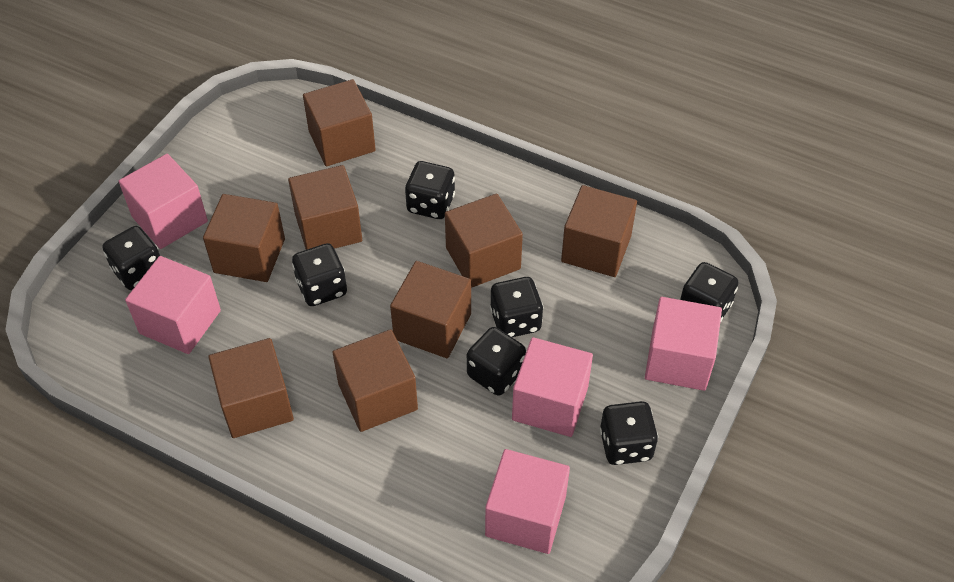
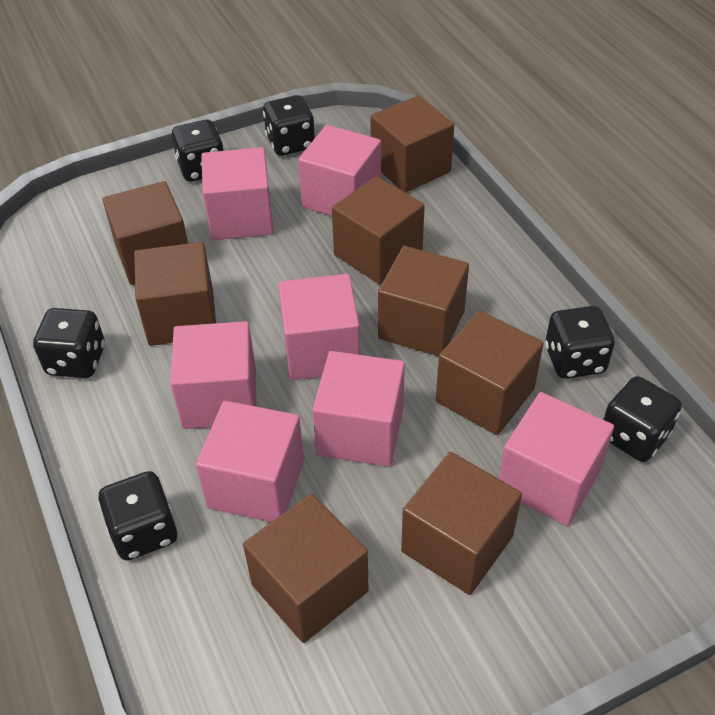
black dice: [103,226,160,290] [292,243,347,306] [405,161,455,219] [467,327,526,396] [490,277,543,337] [600,401,658,465] [680,262,738,323] = 7 -> [33,308,105,378] [98,471,177,560] [172,120,223,182] [263,95,315,156] [545,306,615,379] [603,376,682,462] = 6
pink cube: [119,154,208,249] [125,256,221,354] [485,449,570,554] [512,337,593,437] [645,297,722,391] = 5 -> [170,321,256,429] [196,401,304,522] [201,147,274,240] [278,274,360,380] [298,125,381,216] [312,351,405,466] [499,392,614,526] = 7

